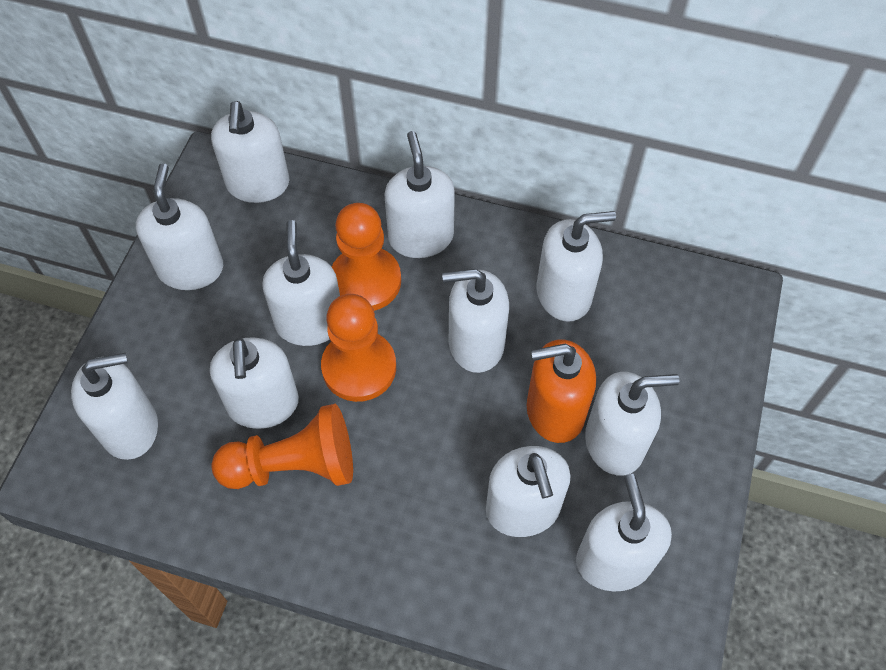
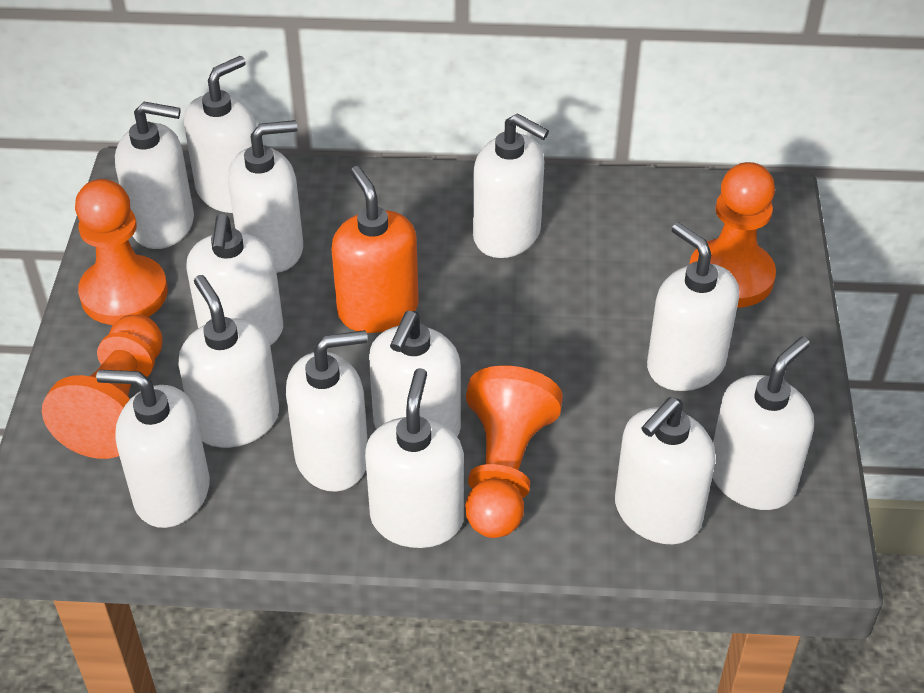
orange pawn: [211,404,353,489] [321,294,396,402] [332,203,401,311] = 3 -> [42,315,163,459] [75,179,168,325] [465,366,563,538] [689,162,776,308] = 4
white soap dispenser: [71,353,158,460] [136,163,223,290] [210,337,299,429] [211,101,289,203] [262,220,340,346] [385,131,455,258] [442,269,509,373] [486,446,571,537] [536,211,616,322] [576,474,672,591] [585,372,680,476] = 11 -> [96,370,210,528] [115,102,194,249] [179,275,279,448] [184,56,257,213] [187,214,283,346] [228,120,303,273] [286,330,368,492] [365,368,464,548] [369,311,461,436] [473,113,549,258] [615,397,716,544] [647,222,739,391] [712,337,814,510] = 13

